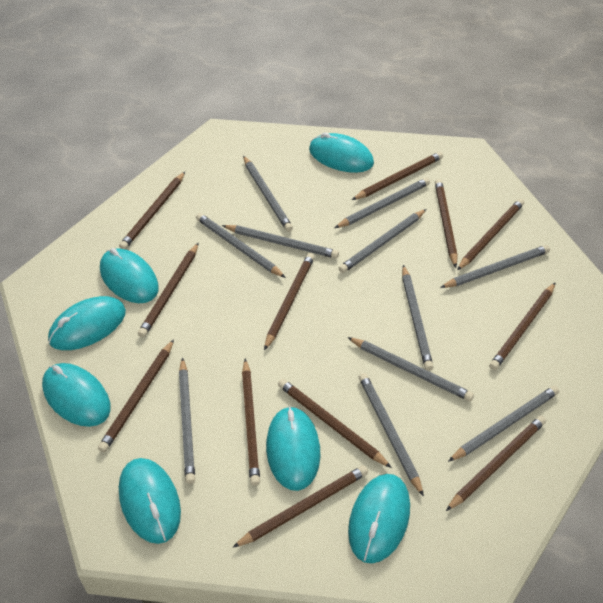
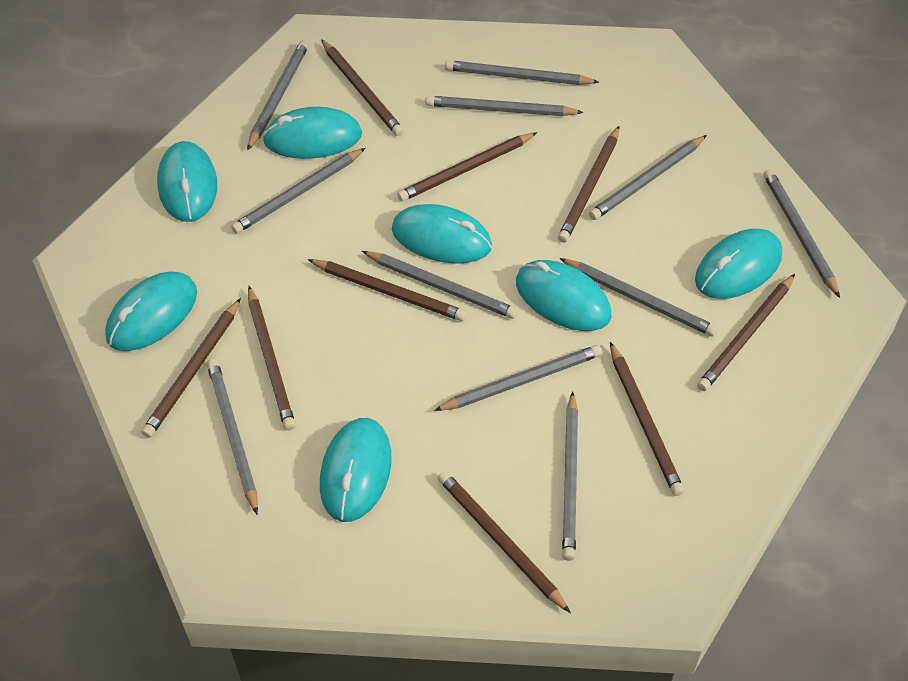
brown pencil: [98,339,174,452] [119,172,185,249] [138,242,199,337] [232,465,368,548] [242,359,260,486] [264,253,315,350] [278,379,392,468] [352,152,443,200] [435,179,457,268] [446,415,546,511] [457,199,524,270] [489,282,556,370] = 12 -> [141,298,241,438] [248,286,296,430] [308,259,467,321] [321,39,404,136] [397,132,537,201] [438,471,571,613] [558,126,619,243] [610,342,684,496] [697,274,795,391] = 9

